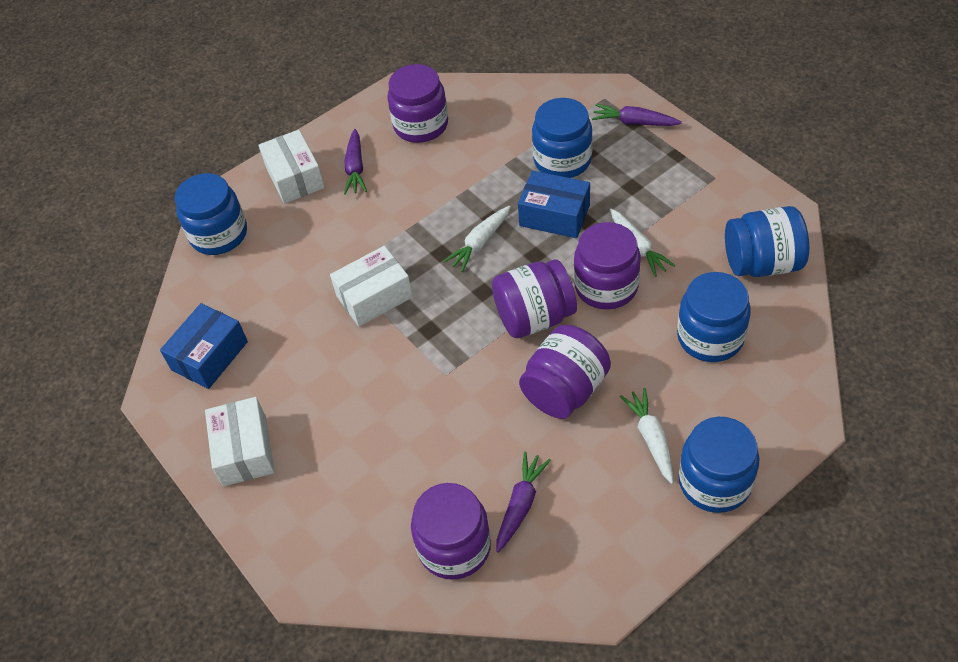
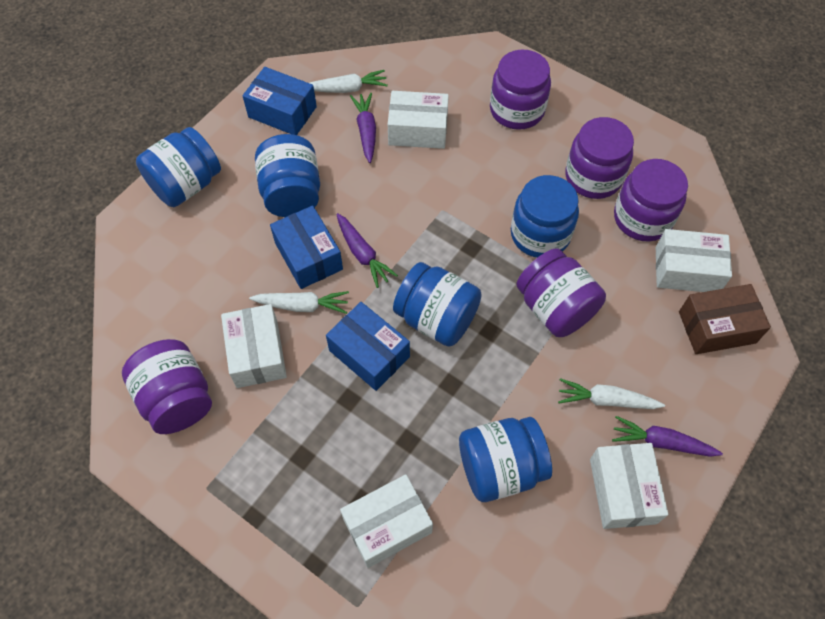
blue box: [160,303,248,389] [518,171,590,238] = 2 -> [243,67,317,135] [270,206,343,289] [326,302,410,391] = 3
brown box: none = 0 -> [679,284,771,354] = 1
white box: [205,397,275,486] [259,130,325,204] [330,246,413,327] = 3 -> [221,304,287,388] [340,474,433,568] [388,91,449,149] [590,443,668,529] [656,229,732,292] = 5

